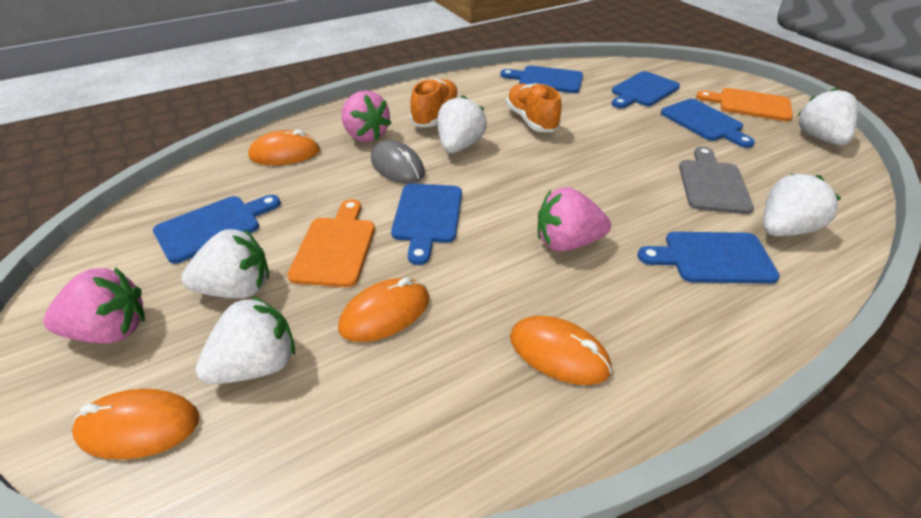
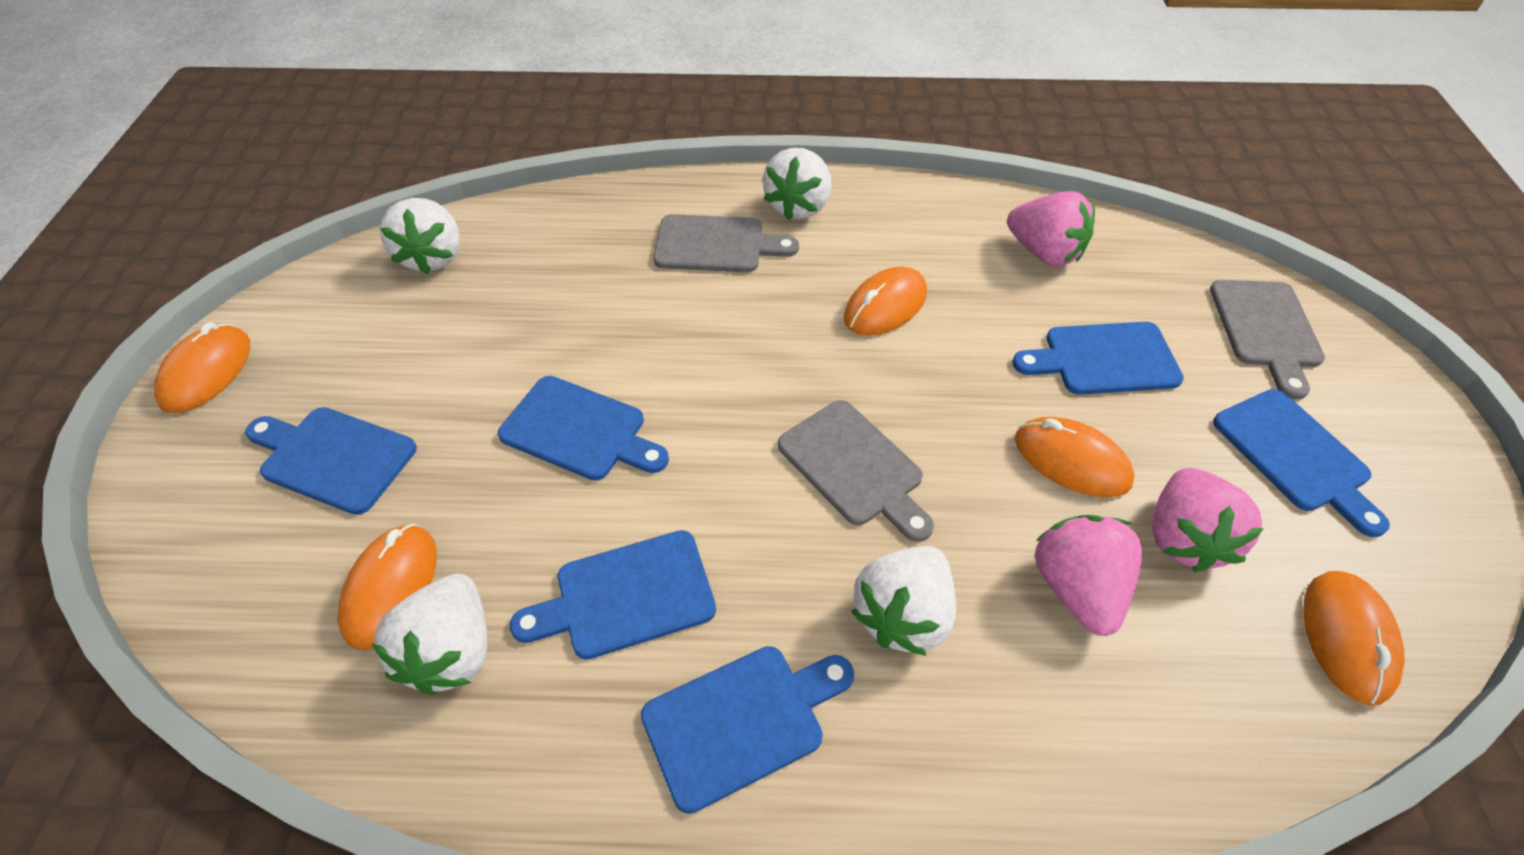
grey cutting board: [679,147,754,214] = 1 -> [653,214,799,272] [778,400,934,542] [1210,280,1325,400] = 3
grey mouse: [371,140,425,184] = 1 -> none = 0
orange cutting board: [287,199,375,287] [696,88,793,122] = 2 -> none = 0
orange mouse: [72,389,199,459] [248,130,320,165] [338,277,429,342] [510,316,612,385] = 4 -> [154,323,250,413] [338,524,437,650] [844,267,927,336] [1015,417,1135,497] [1303,571,1405,705] = 5
orange shoe: [410,79,460,127] [506,83,562,132] = 2 -> none = 0
white strawberry: [181,229,269,298] [196,296,295,384] [437,95,487,153] [763,174,841,236] [797,88,858,145] = 5 -> [372,574,487,695] [380,198,460,274] [763,148,831,220] [851,546,956,656] = 4

